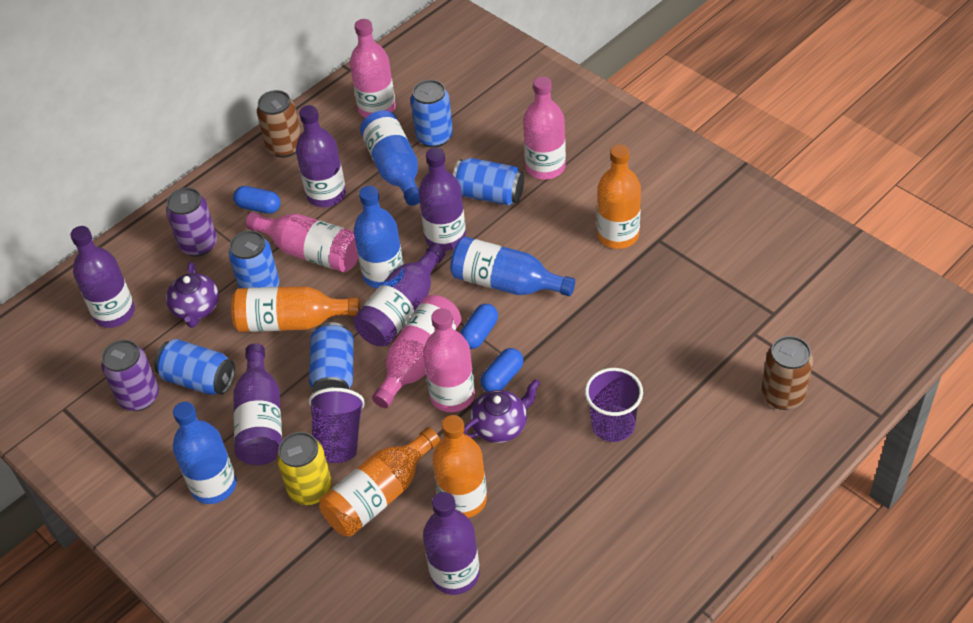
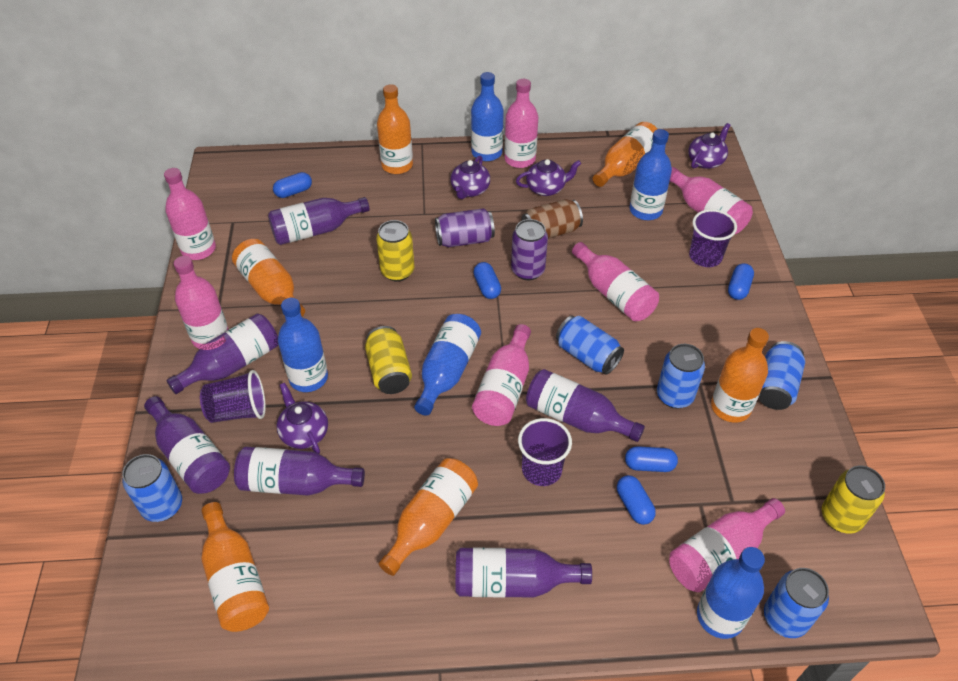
blue bottle: [173,402,237,504] [354,186,403,288] [360,110,420,206] [450,237,575,296] = 4 -> [278,298,328,392] [414,314,481,416] [471,72,504,161] [630,129,672,220] [697,547,765,639] = 5
blue capsule: [233,186,280,214] [460,304,498,349] [480,348,523,392] = 3 -> [273,172,312,198] [473,262,501,299] [617,475,656,525] [625,446,678,472] [728,263,754,300] = 5
brown can: [257,90,301,158] [761,336,813,410] = 2 -> [521,199,583,239] = 1
orange bottle: [231,286,360,332] [319,427,440,537] [433,415,487,518] [597,144,641,249] = 4 -> [201,502,269,632] [232,239,305,317] [377,84,413,174] [379,458,478,576] [593,122,657,187] [711,328,769,423] = 6
pink bottle: [246,212,359,272] [350,19,396,118] [372,295,461,408] [423,308,475,412] [523,76,566,180] = 5 -> [164,168,216,260] [174,256,229,349] [472,324,531,426] [504,79,538,168] [572,242,659,321] [669,498,785,592] [670,167,753,234] = 7
purple cup: [309,388,365,463] [585,368,643,442] = 2 -> [200,370,266,423] [518,418,572,486] [689,209,737,267] = 3
purple teapot: [166,262,219,328] [464,379,540,443] = 2 -> [277,383,328,454] [450,156,490,199] [516,159,581,196] [688,123,730,169] = 4
yellow can: [277,432,332,505] = 1 -> [365,326,412,394] [376,220,415,282] [822,466,885,534] = 3

